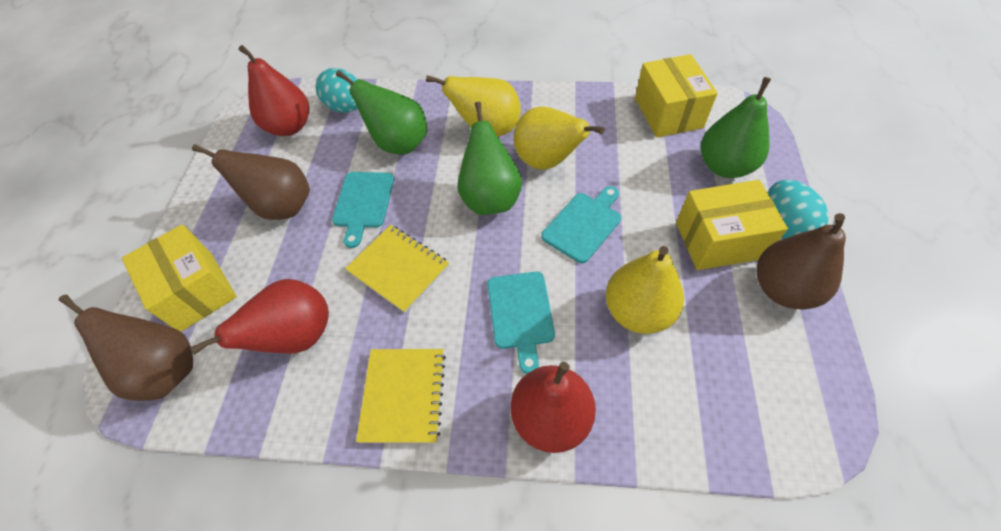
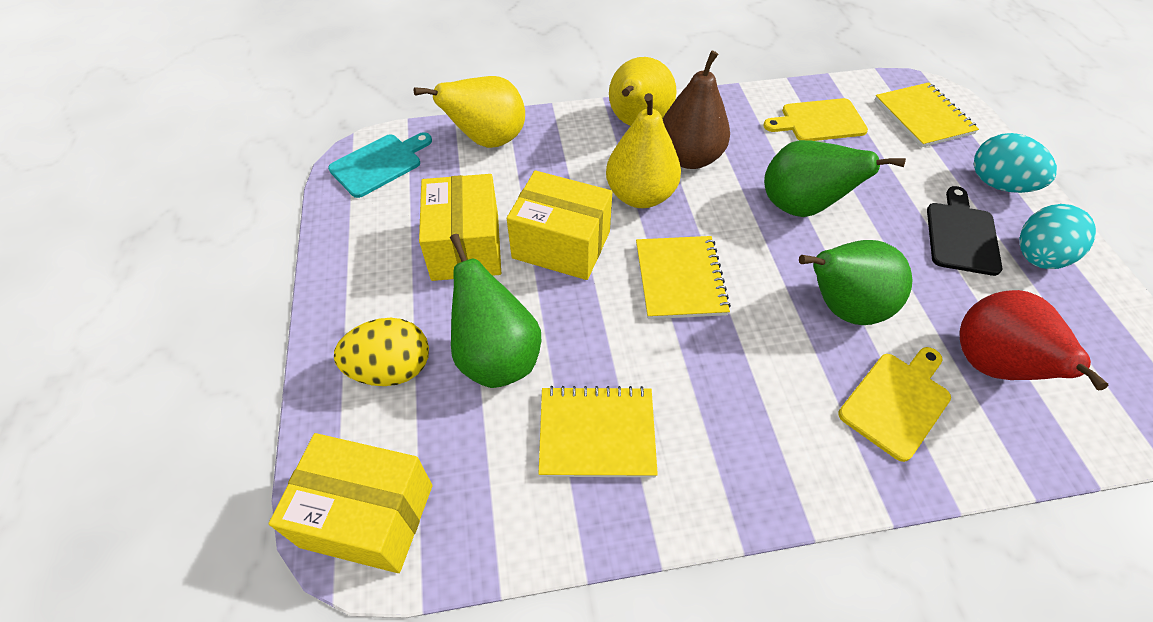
black cutting board: none = 0 -> [927,186,1002,276] = 1
brown pear: [59,295,193,401] [192,144,310,220] [757,213,846,310] = 3 -> [663,51,730,169] = 1
red pear: [190,279,329,355] [238,45,309,136] [511,362,596,453] = 3 -> [960,290,1108,390] = 1
turquoise cutting board: [332,172,394,248] [488,272,555,374] [541,186,621,263] = 3 -> [328,132,432,198] = 1
yellow cutting board: none = 0 -> [763,98,868,141] [838,347,951,462] = 2
yellow egg: none = 0 -> [334,318,429,386] = 1
yellow notebook: [345,225,449,313] [356,349,446,443] = 2 -> [539,386,658,477] [636,236,731,319] [875,82,979,148] = 3

